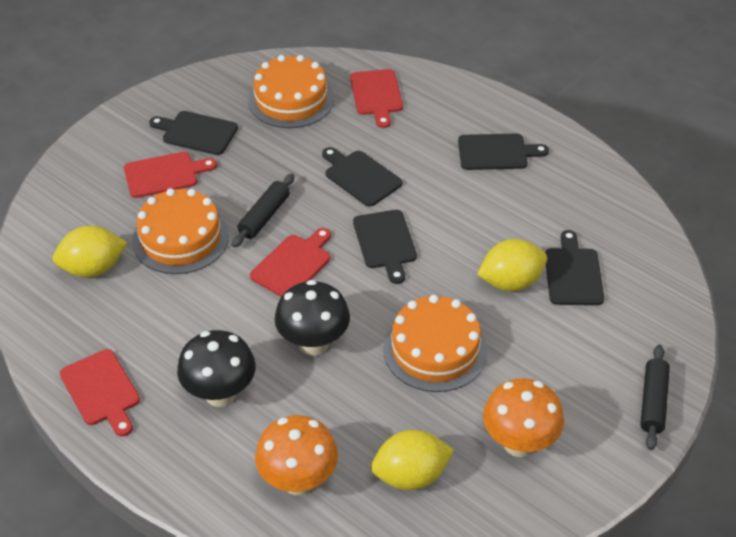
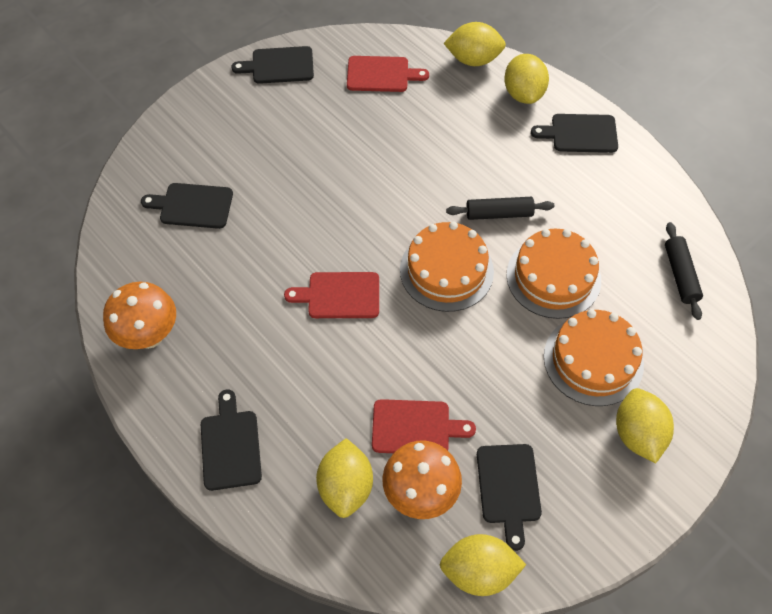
black mushroom: [177,330,256,407] [275,280,350,356] = 2 -> none = 0
red cutting board: [60,349,140,436] [124,152,217,198] [250,228,331,297] [350,69,403,128] = 4 -> [284,272,379,318] [347,56,429,92] [372,399,476,453] = 3
yellow lemon: [53,226,127,278] [371,430,454,490] [477,239,547,291] = 3 -> [316,438,373,518] [440,534,526,596] [444,22,506,66] [504,54,549,104] [616,388,674,463] = 5

